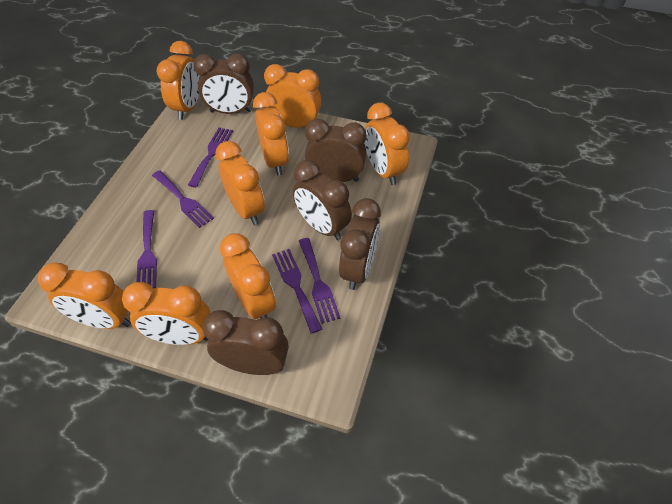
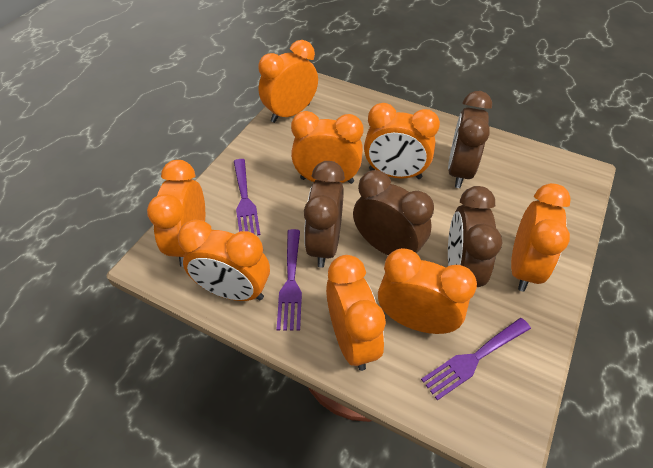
brown clock: [194,53,254,114] [202,310,289,375] [293,160,352,241] [305,119,366,182] [339,198,381,290] = 5 -> [304,161,345,268] [353,170,434,255] [448,91,492,188] [448,186,503,287] = 4
purple fork: [137,210,157,288] [152,170,214,228] [188,128,233,188] [272,249,322,334] [299,238,341,324] = 5 -> [234,159,261,236] [277,229,302,331] [421,318,531,401] = 3

